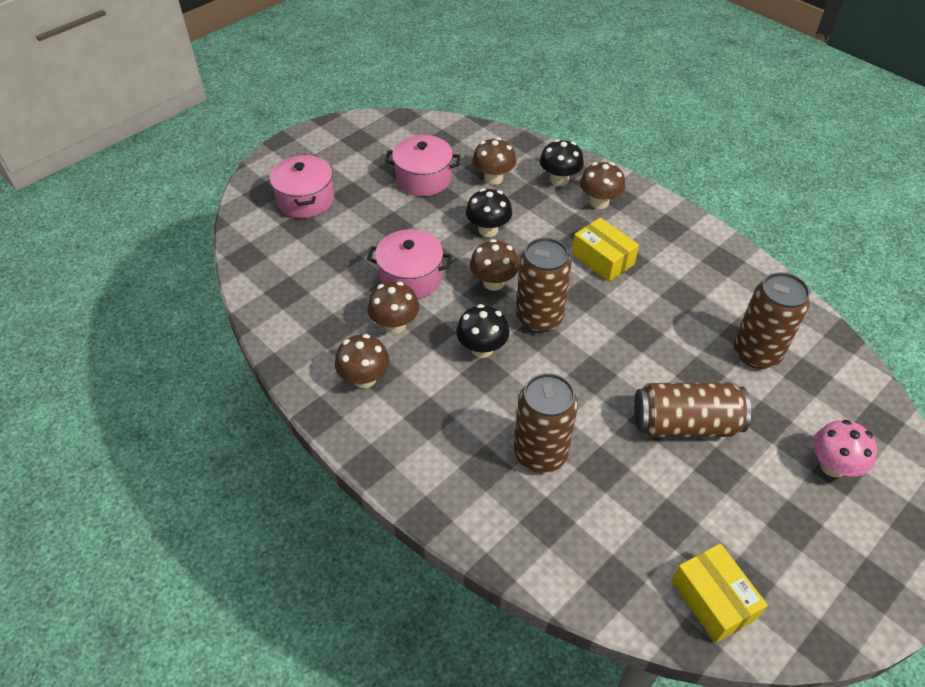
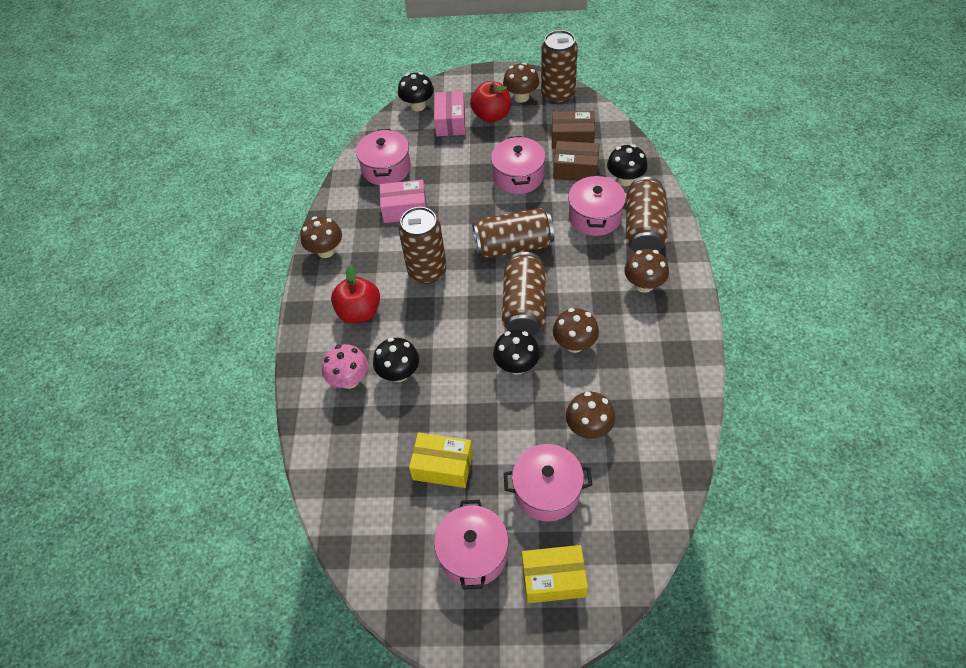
black mushroom: [456,304,509,358] [466,188,512,237] [540,139,584,186] = 3 -> [373,338,419,382] [398,72,434,111] [493,330,540,374] [607,144,648,186] = 4
brown box: none = 0 -> [552,111,595,149] [553,141,600,181] = 2
brown can: [514,373,578,473] [516,238,572,333] [634,382,751,438] [734,272,810,369] = 4 -> [398,207,447,284] [472,208,554,258] [502,252,546,336] [541,30,578,104] [626,177,667,253] = 5
pink box: none = 0 -> [380,180,427,223] [434,91,465,136] = 2
pink pot: [270,154,334,218] [367,229,452,299] [385,135,461,196] = 3 -> [356,129,411,186] [434,500,509,590] [491,136,546,194] [504,444,592,521] [568,175,626,236] = 5
red apple: none = 0 -> [331,265,380,323] [470,81,511,122] = 2

